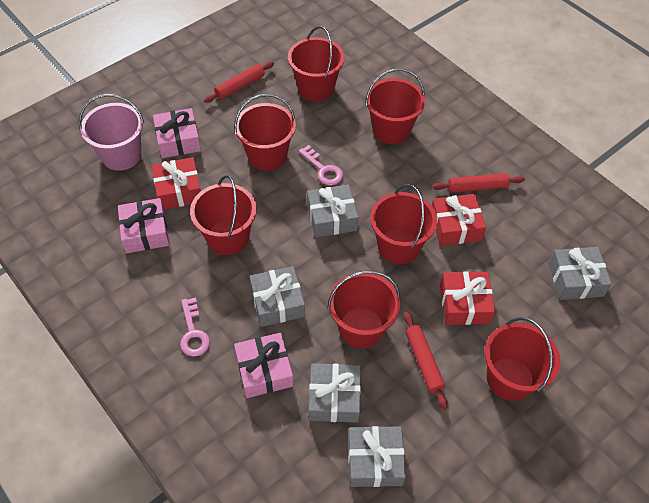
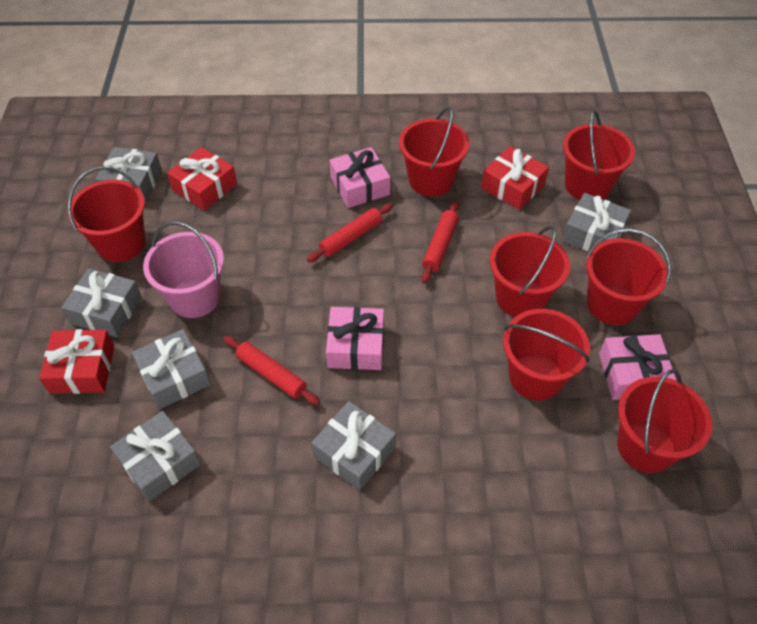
grey gift: [249,266,305,327] [307,185,358,237] [309,363,361,423] [348,426,406,487] [549,247,612,300] = 5 -> [61,268,142,337] [96,147,162,203] [110,411,201,502] [132,329,211,409] [311,401,396,490] [562,193,631,251] = 6
pink key: [180,298,210,357] [299,145,343,185] = 2 -> none = 0

